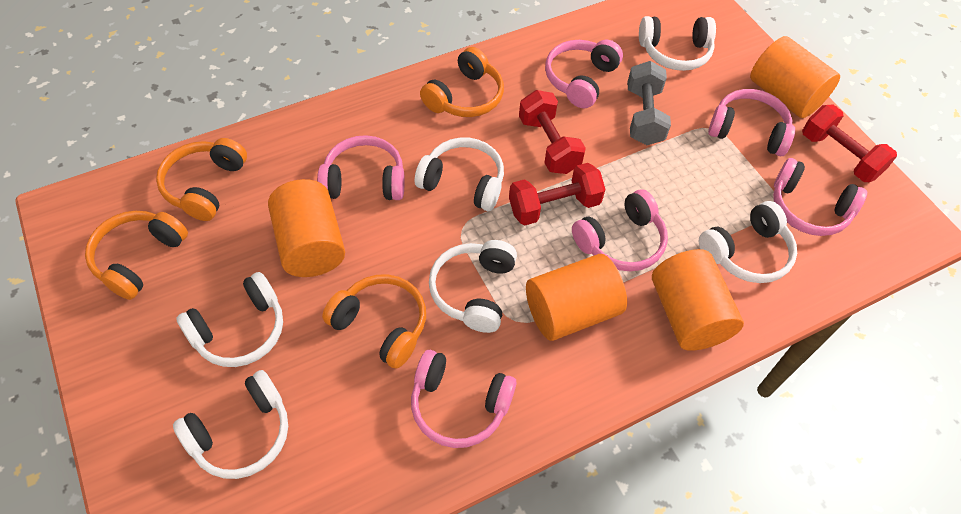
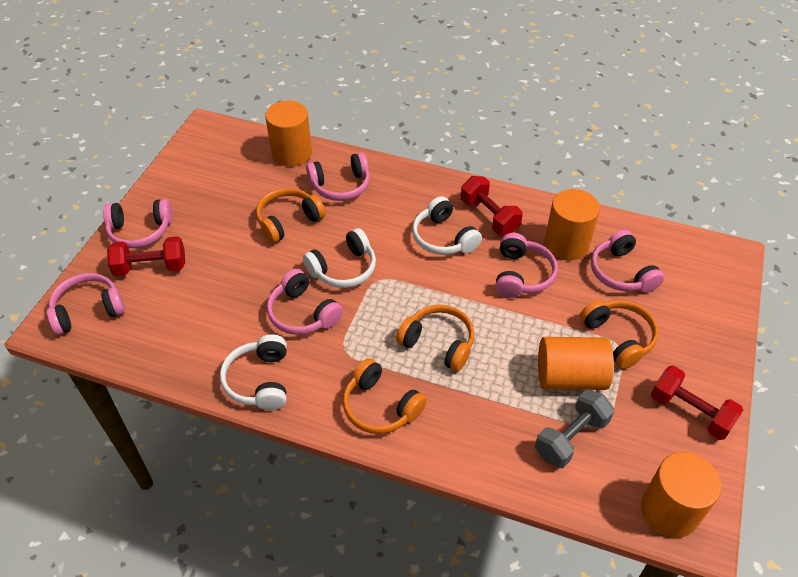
white headphones: [173,370,288,479] [176,272,283,367] [415,138,504,211] [429,240,517,333] [639,16,716,71] [699,201,797,283] = 6 -> [220,334,287,410] [303,228,376,288] [412,196,482,255] = 3

